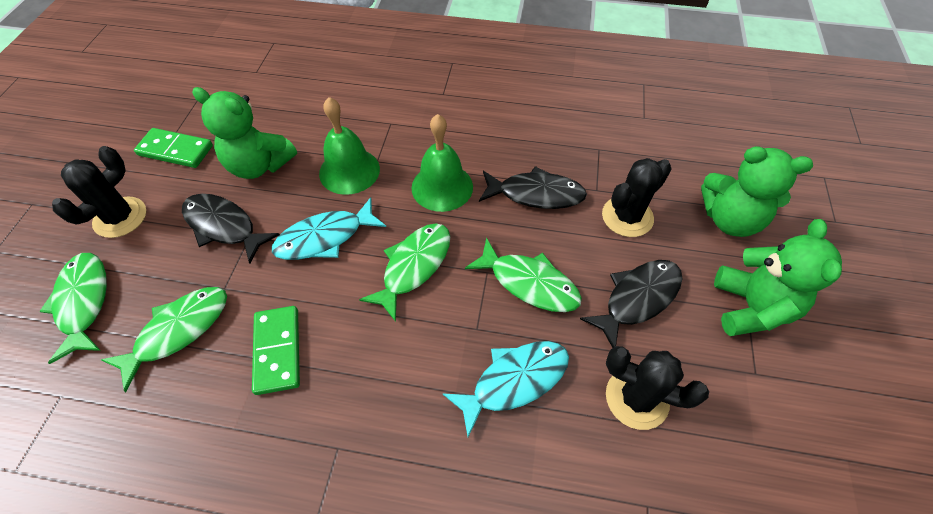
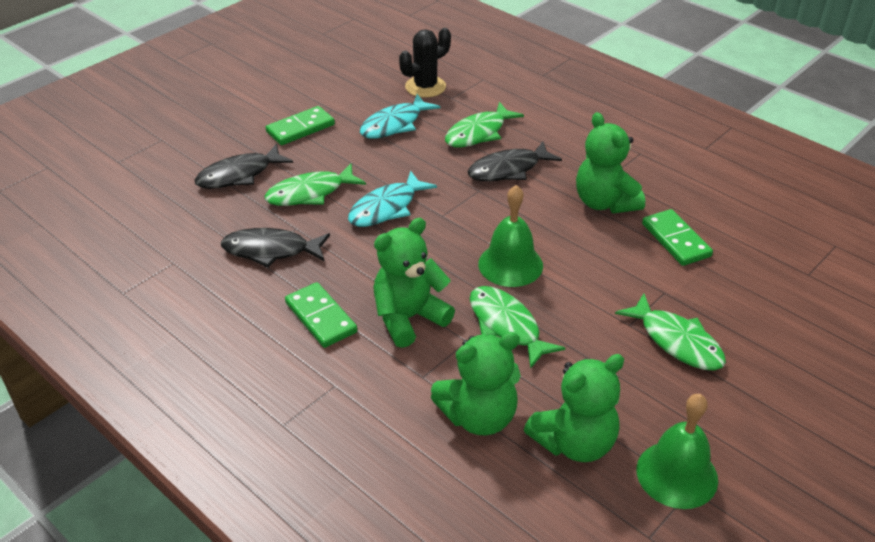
black cactus: [52,146,146,238] [602,158,672,237] [606,346,709,430] = 3 -> [399,28,451,98] = 1
green domino: [134,128,213,168] [252,306,300,395] = 2 -> [266,106,335,145] [285,282,357,348] [642,209,713,266] = 3
green teddy bear: [192,87,297,179] [701,146,813,237] [714,219,842,336] = 3 -> [373,218,455,348] [431,332,521,436] [524,354,624,462] [576,112,645,213] = 4

